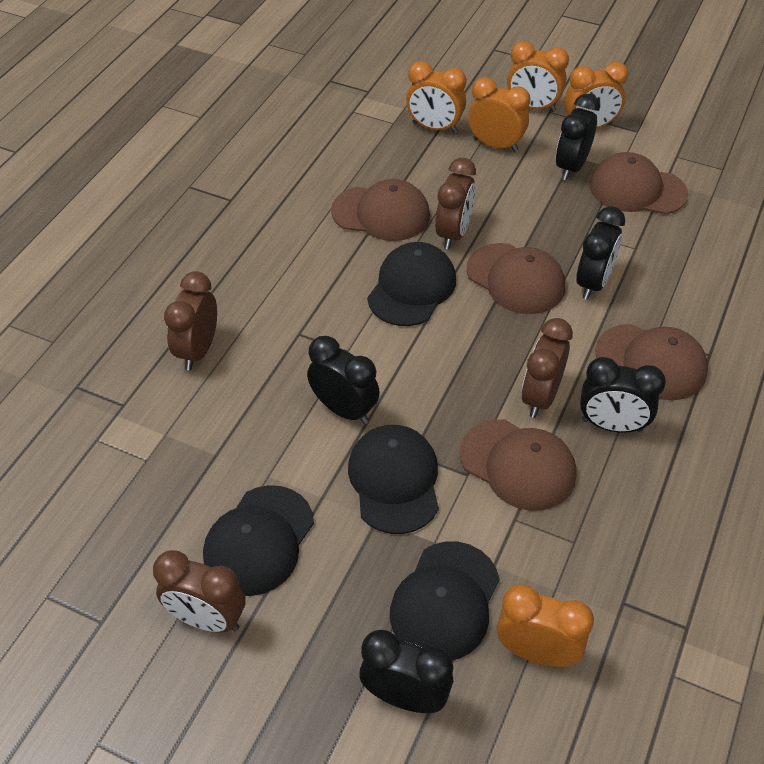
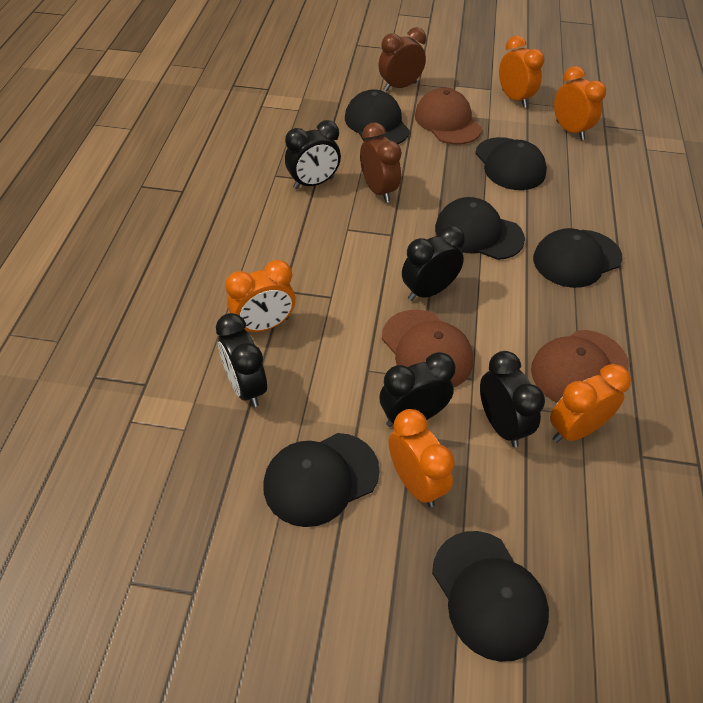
black cap: [203,485,314,596] [348,425,439,534] [367,242,456,326] [390,541,500,660] = 4 -> [263,433,380,527] [345,89,410,144] [432,531,549,662] [435,197,525,260] [475,137,547,190] [533,228,622,288] = 6
brown cap: [331,179,430,241] [460,420,576,511] [467,243,565,314] [590,152,688,215] [595,324,708,400] = 5 -> [382,309,473,388] [415,88,482,144] [531,330,629,403] = 3
brown clock: [153,550,246,633] [164,271,217,370] [435,158,476,249] [521,318,573,418] = 4 -> [360,123,402,203] [379,27,426,92] = 2

